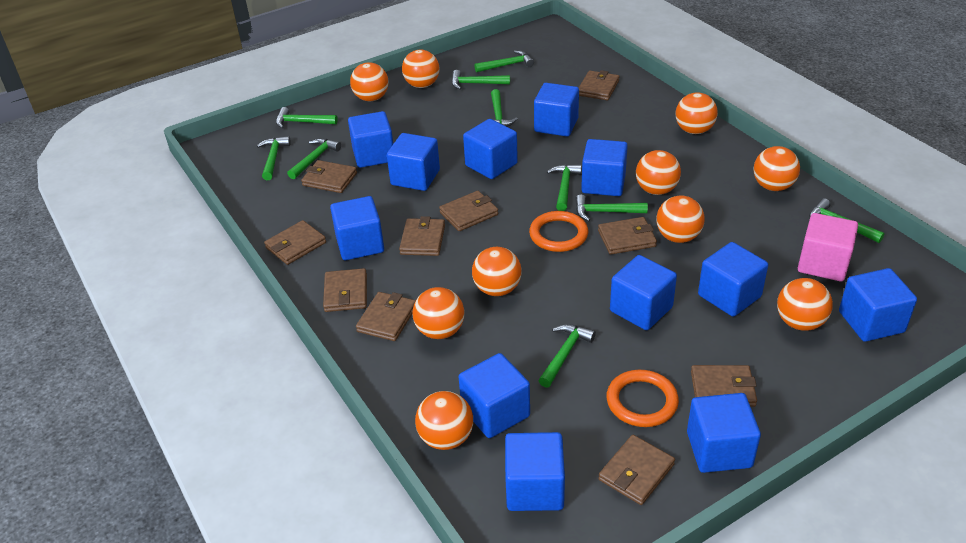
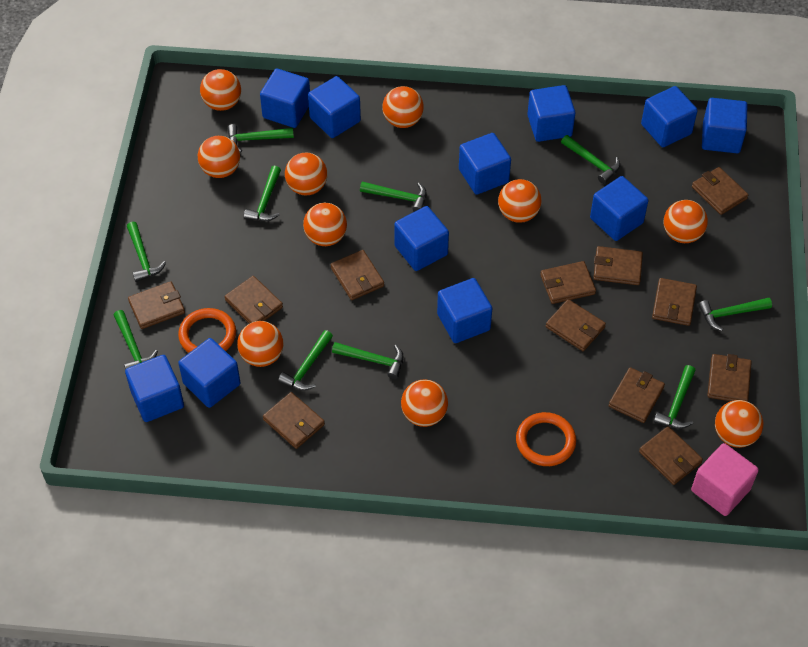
blue cube: [330,196,384,260] [348,111,393,168] [387,133,440,191] [459,353,530,438] [463,119,518,179] [505,432,565,511] [534,83,579,136] [581,139,628,196] [610,255,677,330] [687,393,761,473] [698,242,768,317] [839,268,917,342] = 12 -> [125,355,184,422] [178,338,241,408] [260,68,310,128] [308,76,361,138] [394,206,449,271] [437,278,492,343] [459,133,511,195] [527,85,576,142] [590,176,648,241] [641,86,698,147] [702,98,747,153] = 11
brown wallet: [264,220,326,265] [301,160,357,193] [323,268,367,312] [356,292,416,341] [399,216,445,256] [439,191,498,231] [579,70,619,100] [598,217,657,254] [598,435,675,505] [691,365,757,407] = 10 -> [128,281,185,329] [225,276,283,324] [263,392,325,449] [330,250,384,300] [540,261,596,304] [546,299,606,351] [593,246,643,285] [609,367,665,423] [639,426,703,485] [652,278,697,326] [692,167,748,215] [707,354,752,402] = 12

